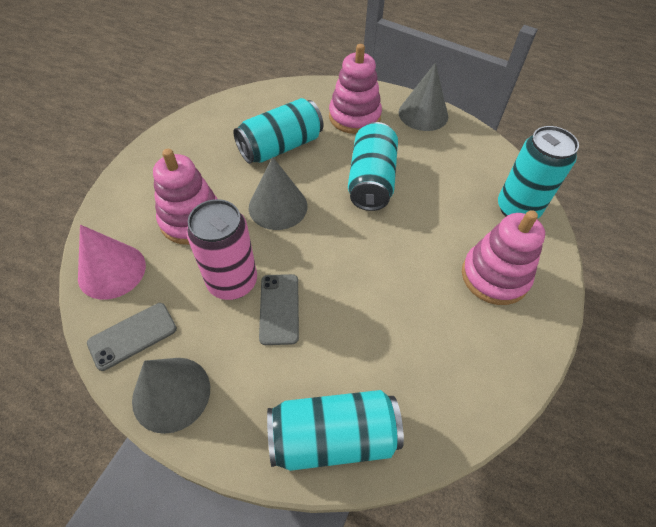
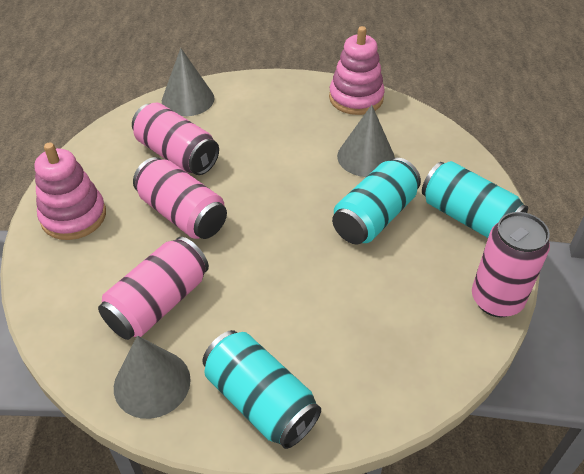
grey phone: [87,303,177,371] [259,274,299,345] = 2 -> none = 0
pink can: [186,199,257,300] = 1 -> [98,237,209,340] [132,103,219,175] [133,157,227,239] [472,212,550,317] = 4
pink cone: [78,225,146,300] = 1 -> none = 0
pink stacking toy: [153,149,218,245] [329,44,382,134] [462,210,545,305] = 3 -> [35,142,106,240] [329,26,385,115] = 2
turquoise can: [233,98,323,164] [267,390,404,471] [348,122,398,211] [498,126,579,219] = 4 -> [202,330,321,449] [332,158,421,244] [422,161,528,238] = 3

